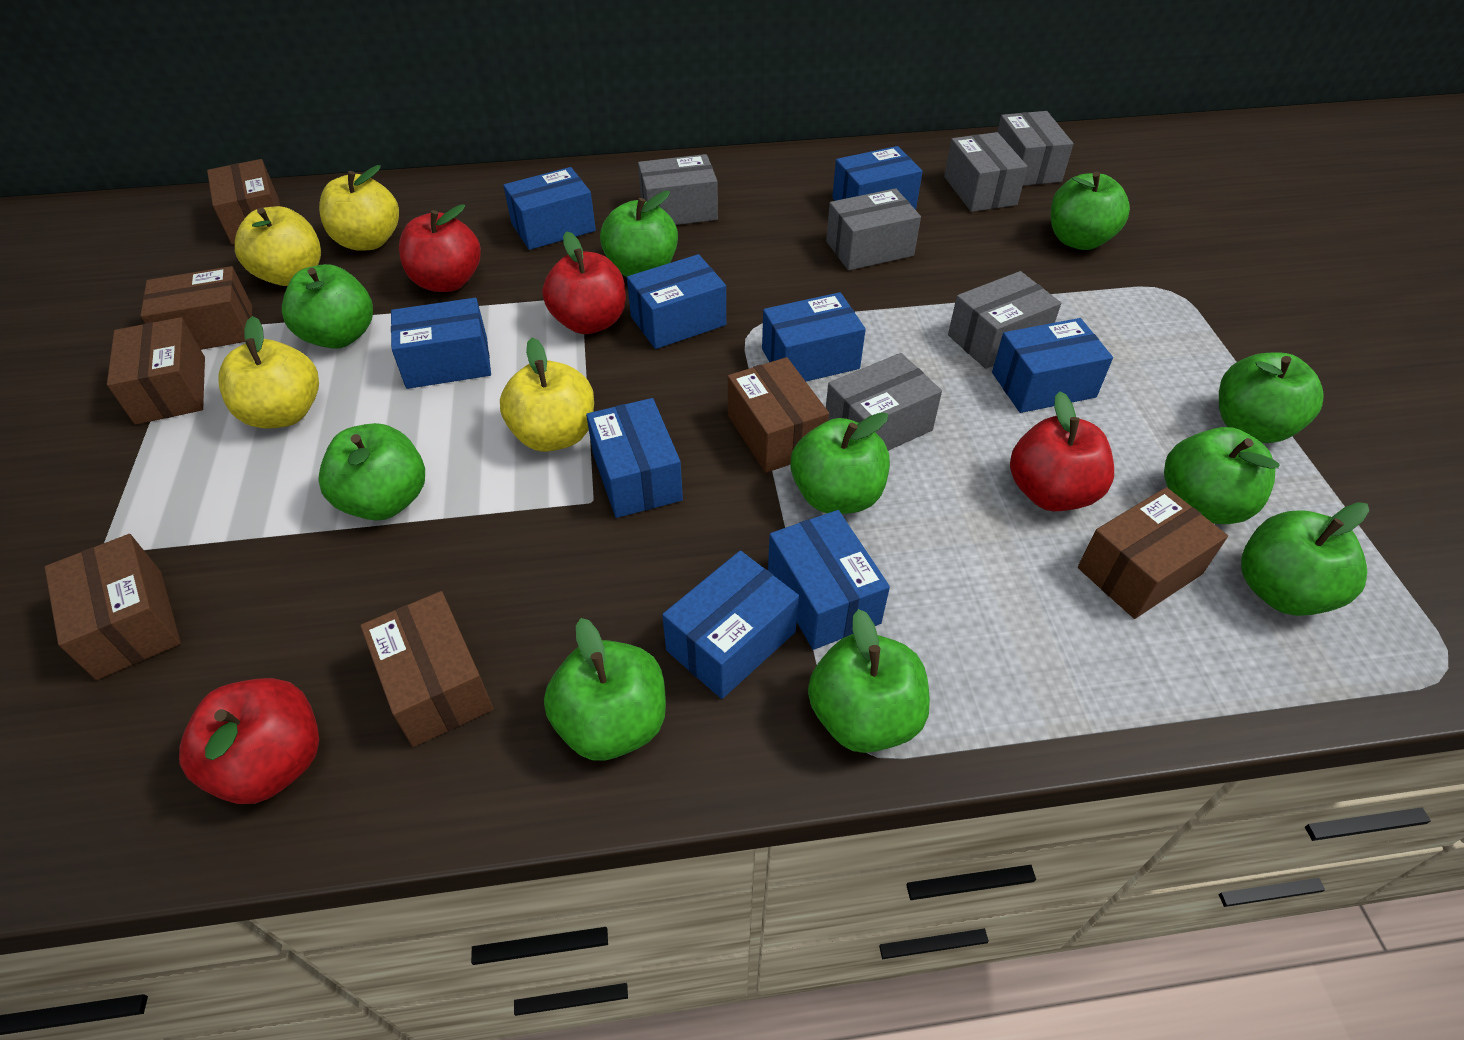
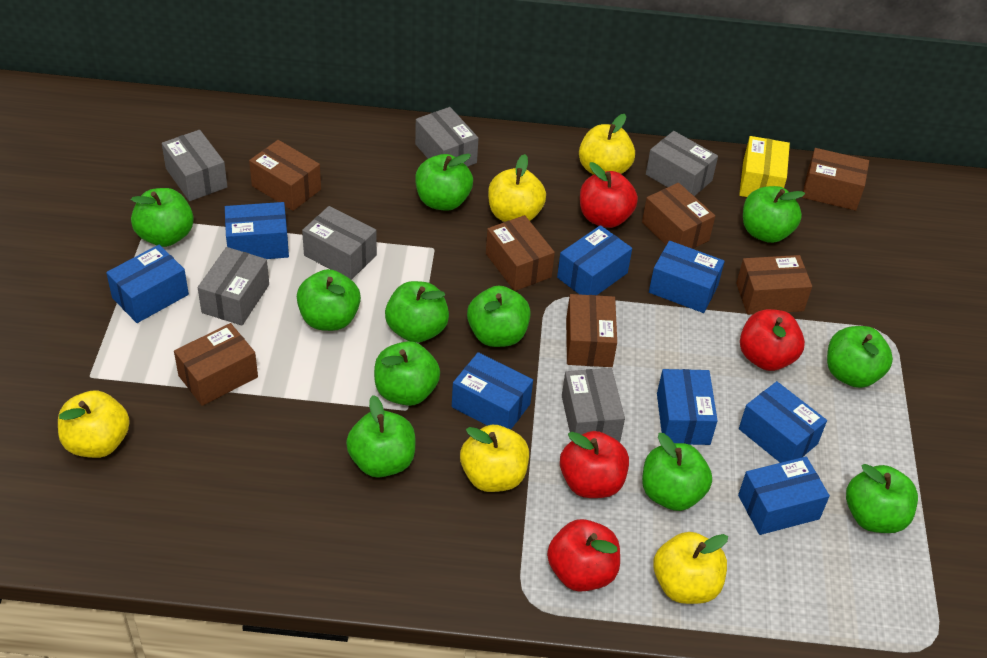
blue box: [391,298,491,389] [503,167,596,250] [586,398,683,518] [627,254,726,349] [662,551,799,699] [762,292,866,381] [768,510,890,650] [832,146,923,210] [992,318,1113,413] = 9 -> [106,245,189,323] [225,202,289,259] [452,352,533,430] [557,225,632,295] [649,241,725,313] [657,369,718,445] [738,456,830,535] [739,381,827,463] = 8
green apple: [282,264,373,349] [318,423,425,520] [544,618,666,761] [600,191,678,277] [791,412,890,514] [808,609,930,753] [1051,172,1130,250] [1164,427,1280,524] [1219,353,1324,443] [1241,502,1369,616] = 10 -> [131,188,194,247] [297,269,361,331] [346,395,415,478] [374,341,440,406] [385,281,449,343] [415,154,473,211] [467,285,531,347] [642,433,712,511] [743,186,805,243] [827,326,893,388] [846,464,918,533] = 11
yellow apple: [218,316,319,429] [235,206,321,286] [319,165,399,251] [500,338,594,452] = 4 -> [58,390,130,458] [460,425,529,492] [488,154,546,222] [579,114,635,175] [653,532,728,604] = 5
yellow box: none = 0 -> [739,136,790,197] = 1

